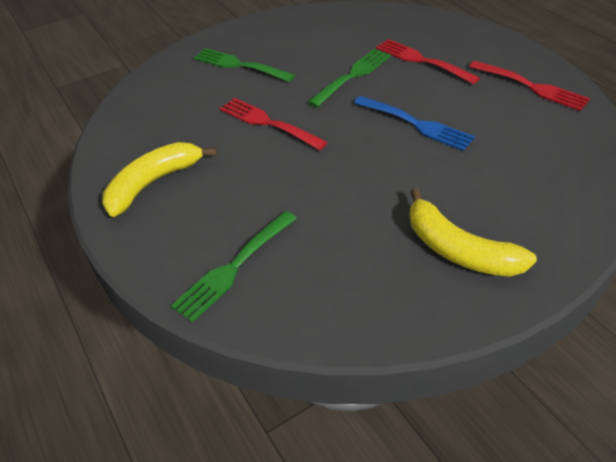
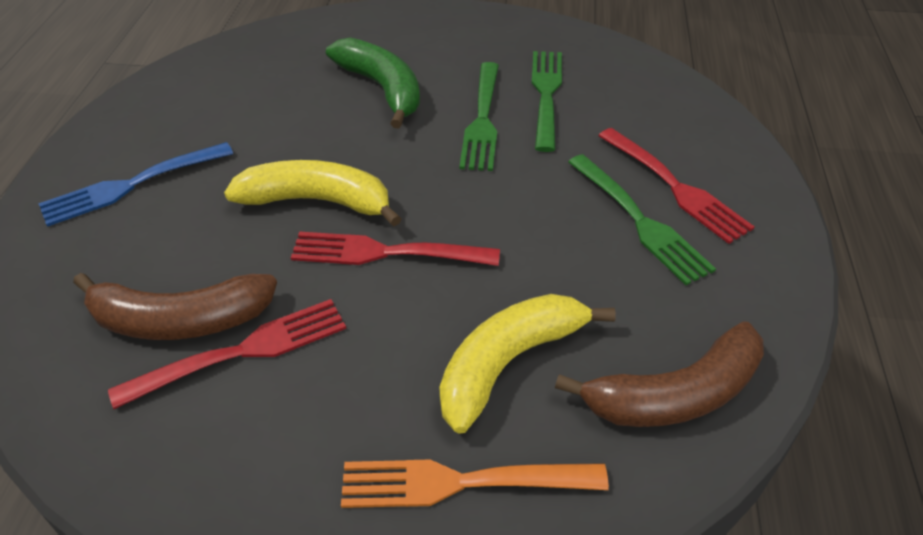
brown banana: none = 0 -> [73,273,277,340] [555,321,764,427] = 2
green banana: none = 0 -> [326,37,420,128] = 1
orange fork: none = 0 -> [341,460,609,508] = 1

